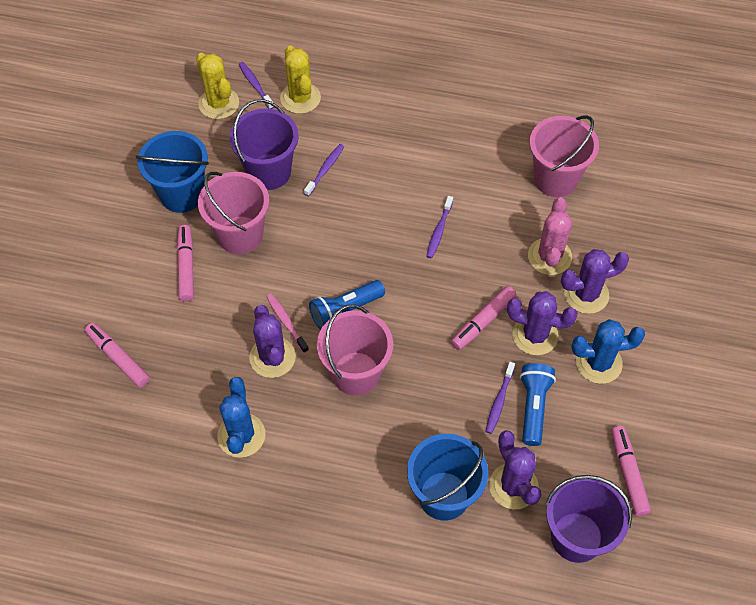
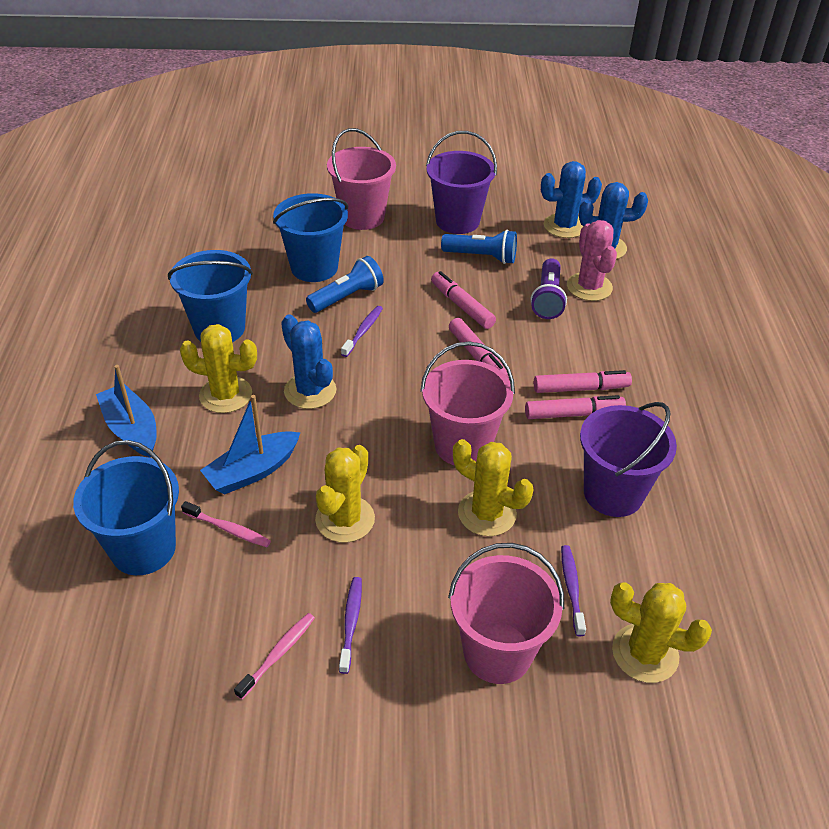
blue boat: none = 0 -> [96,365,157,458] [200,395,301,494] = 2
blue bucket: [136,131,209,213] [407,434,488,521] = 2 -> [73,440,179,575] [168,250,253,342] [273,193,348,282] = 3
blue cactus: [217,377,266,458] [572,319,645,384] = 2 -> [281,314,336,409] [541,161,602,238] [579,182,648,259] = 3
pink toothbrush: [266,293,309,353] = 1 -> [181,501,271,547] [234,613,315,700] = 2
purple cactus: [249,305,296,378] [489,430,541,509] [507,291,578,355] [561,249,629,314] = 4 -> none = 0
purple flashlight: none = 0 -> [531,258,567,319] = 1
purple toothbrush: [238,62,274,109] [304,144,345,196] [426,196,453,258] [486,362,515,434] = 4 -> [339,577,362,674] [341,306,383,357] [561,545,586,636] = 3
yellow cactus: [196,53,239,119] [280,46,321,114] = 2 -> [180,324,257,413] [315,445,375,543] [453,439,534,536] [610,582,712,683] = 4

